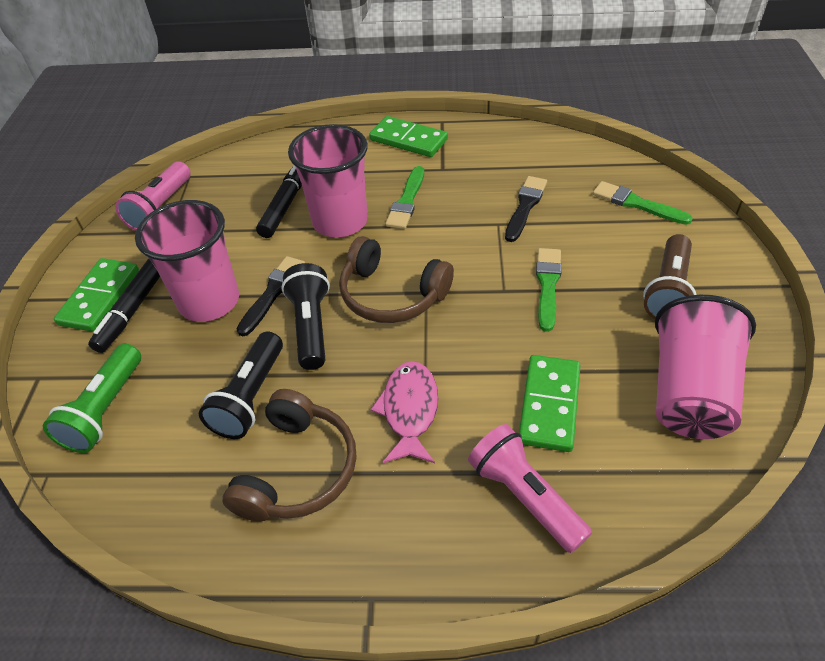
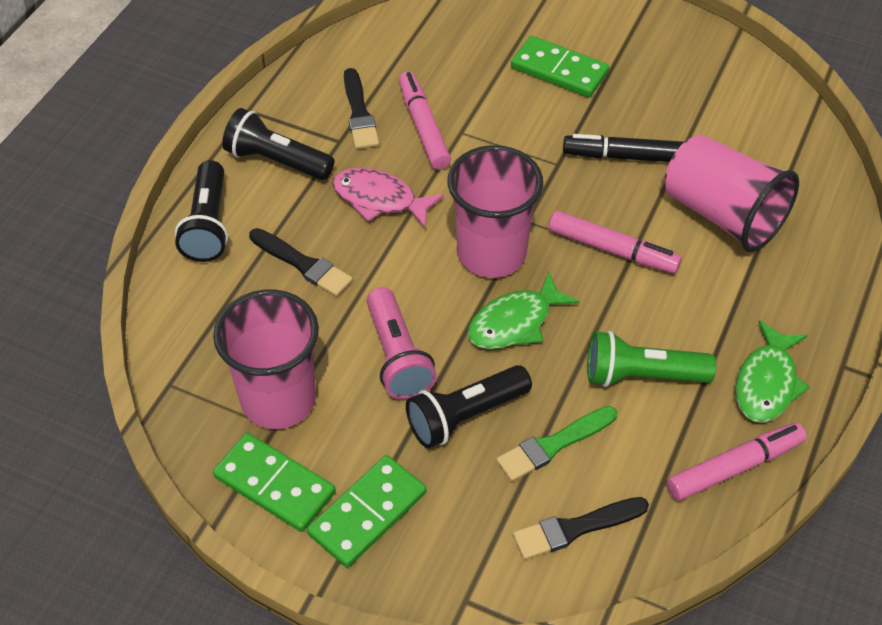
black brush: [237,256,305,336] [505,176,547,242] = 2 -> [249,228,353,296] [344,68,379,149] [513,497,649,560] = 3
black flashlight: [199,331,283,439] [281,263,330,370] = 2 -> [175,160,228,262] [222,108,334,180] [406,365,532,448] = 3
black marker: [88,258,160,353] [256,165,302,238] = 2 -> [563,134,684,162] = 1
brown flashlight: [643,234,696,319] = 1 -> none = 0
brown headphones: [222,389,357,521] [339,236,454,323] = 2 -> none = 0
green brush: [385,166,424,229] [536,248,562,332] [593,181,693,225] = 3 -> [496,406,617,481] = 1
green fish: none = 0 -> [468,271,580,349] [735,320,810,423] = 2
pink flashlight: [115,161,191,231] [468,424,592,553] = 2 -> [367,287,437,400] = 1
pink marker: none = 0 -> [399,71,451,169] [549,211,682,274] [667,423,807,501] = 3

